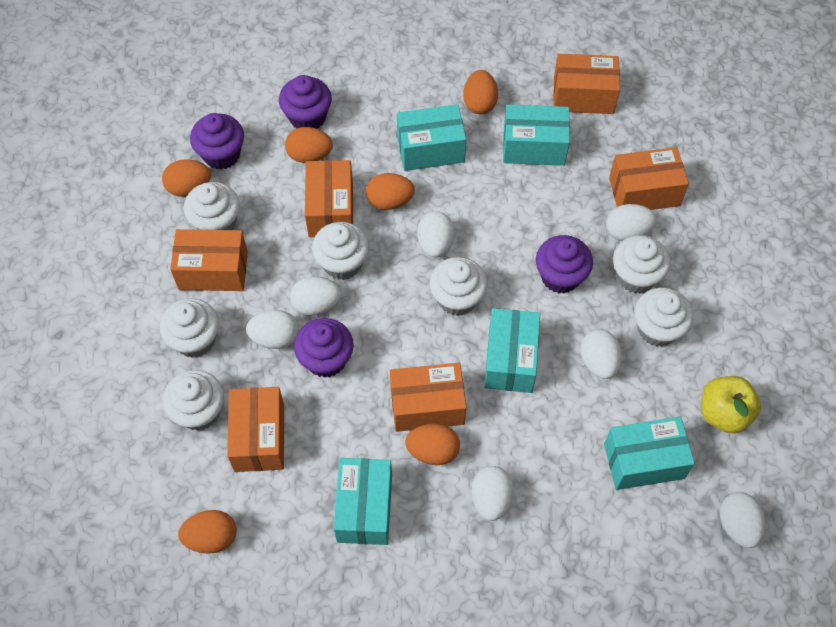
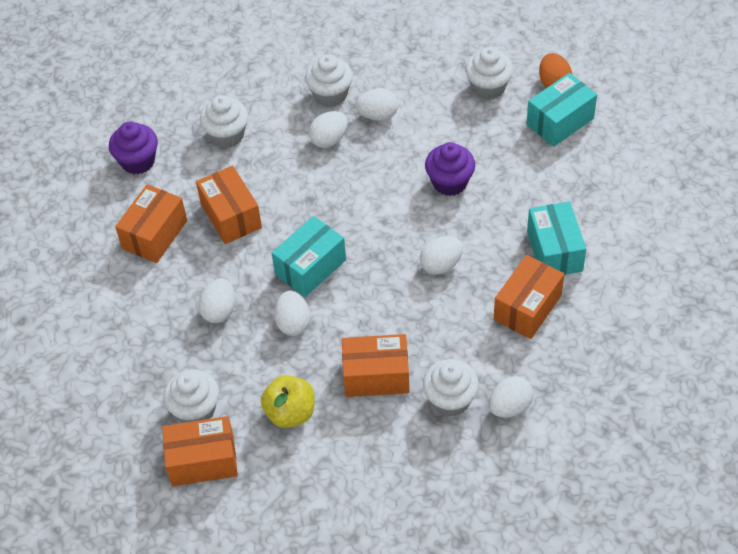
orange box: [170,229,248,291] [227,387,284,472] [305,160,353,237] [390,363,467,432] [553,54,620,114] [609,147,689,210] = 6 -> [115,184,187,263] [162,416,238,486] [196,165,262,244] [342,334,409,397] [494,255,564,339] = 5
orange egg: [162,159,211,197] [178,510,237,554] [285,127,333,163] [366,173,415,210] [405,424,460,465] [463,70,498,114] = 6 -> [539,53,572,88] = 1
purple cupcake: [190,113,244,170] [279,75,332,129] [294,318,354,378] [536,235,593,293] = 4 -> [109,121,158,174] [425,142,475,196] = 2
turquoise box: [334,458,392,545] [397,104,466,171] [484,308,540,393] [503,104,570,166] [604,417,695,490] = 5 -> [272,216,346,297] [527,73,597,147] [527,201,586,275] = 3
white cupcake: [160,298,219,358] [163,370,224,431] [184,182,240,230] [312,222,369,280] [430,257,488,316] [613,235,671,293] [634,288,694,347] = 7 -> [163,369,219,423] [200,95,248,148] [305,54,353,107] [423,359,479,417] [465,47,513,100] = 5
white egg: [246,310,299,349] [290,277,341,316] [417,211,455,258] [472,466,514,521] [581,329,622,379] [606,204,656,241] [719,492,766,548] = 7 -> [198,278,235,323] [274,291,310,336] [309,111,348,148] [355,88,398,121] [420,236,463,275] [489,376,533,418] = 6

